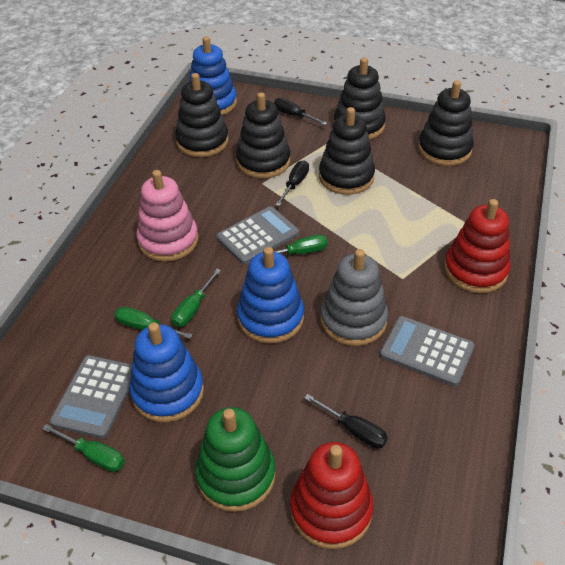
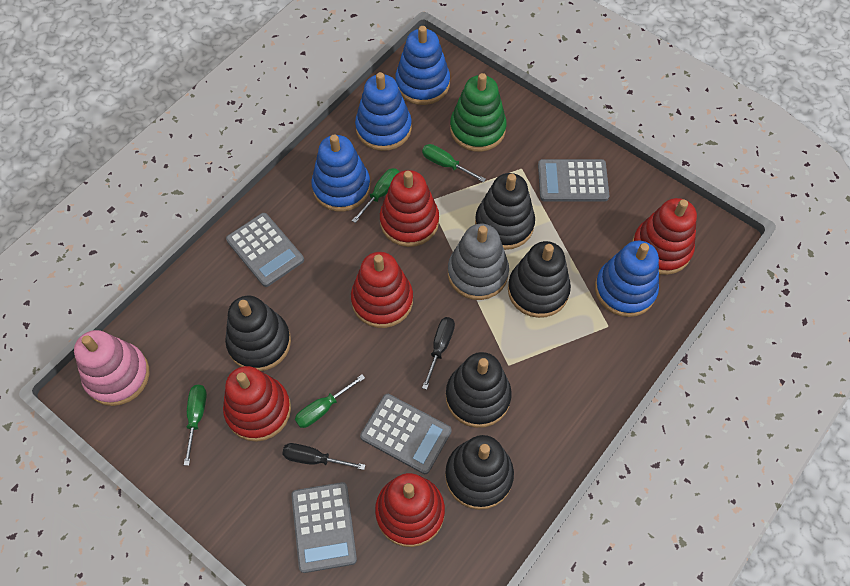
black screwdriver: [274,98,327,125] [275,160,309,206] [304,394,388,448] = 3 -> [282,443,365,470] [422,317,455,390] = 2
blue stacking toy: [129,322,204,422] [189,36,237,115] [237,247,304,344] = 3 -> [311,135,370,212] [355,72,412,151] [395,26,450,105] [595,241,659,317] = 4
grey calculator: [50,355,132,439] [216,206,299,265] [380,316,475,386] = 3 -> [226,213,304,287] [291,482,357,573] [360,394,452,474] [538,159,609,202] = 4
red stacking toy: [290,442,373,549] [444,199,511,293] = 2 -> [223,366,291,442] [351,252,413,328] [375,473,445,547] [380,170,439,247] [632,198,697,275] = 5

